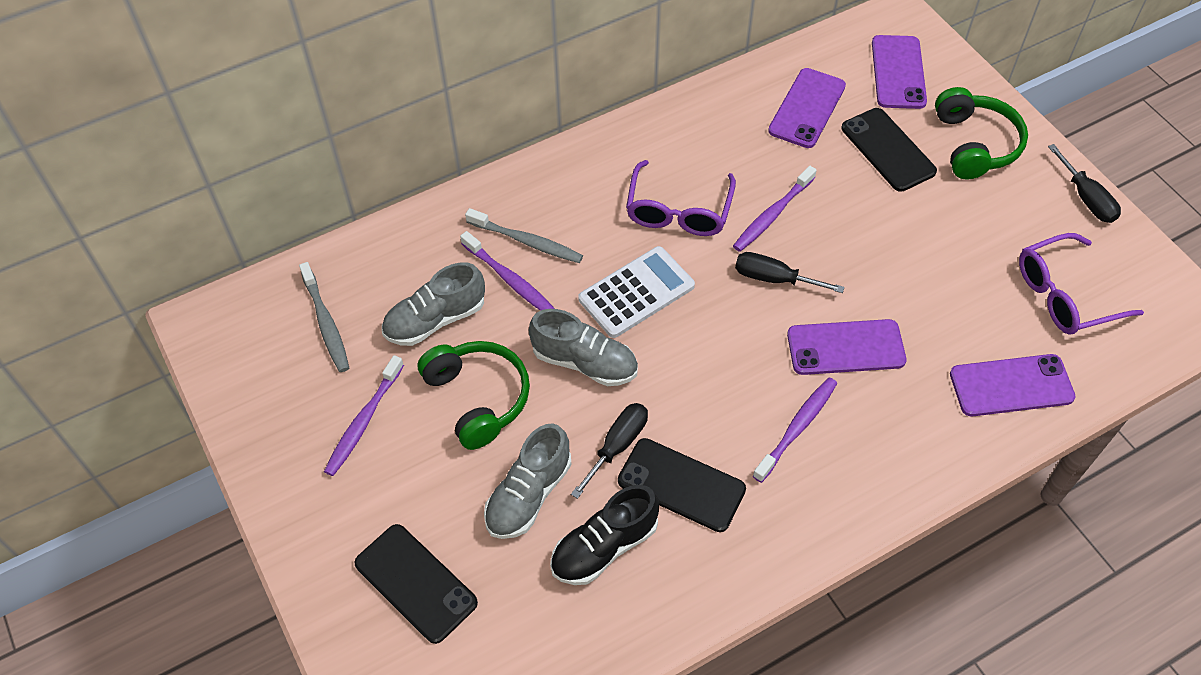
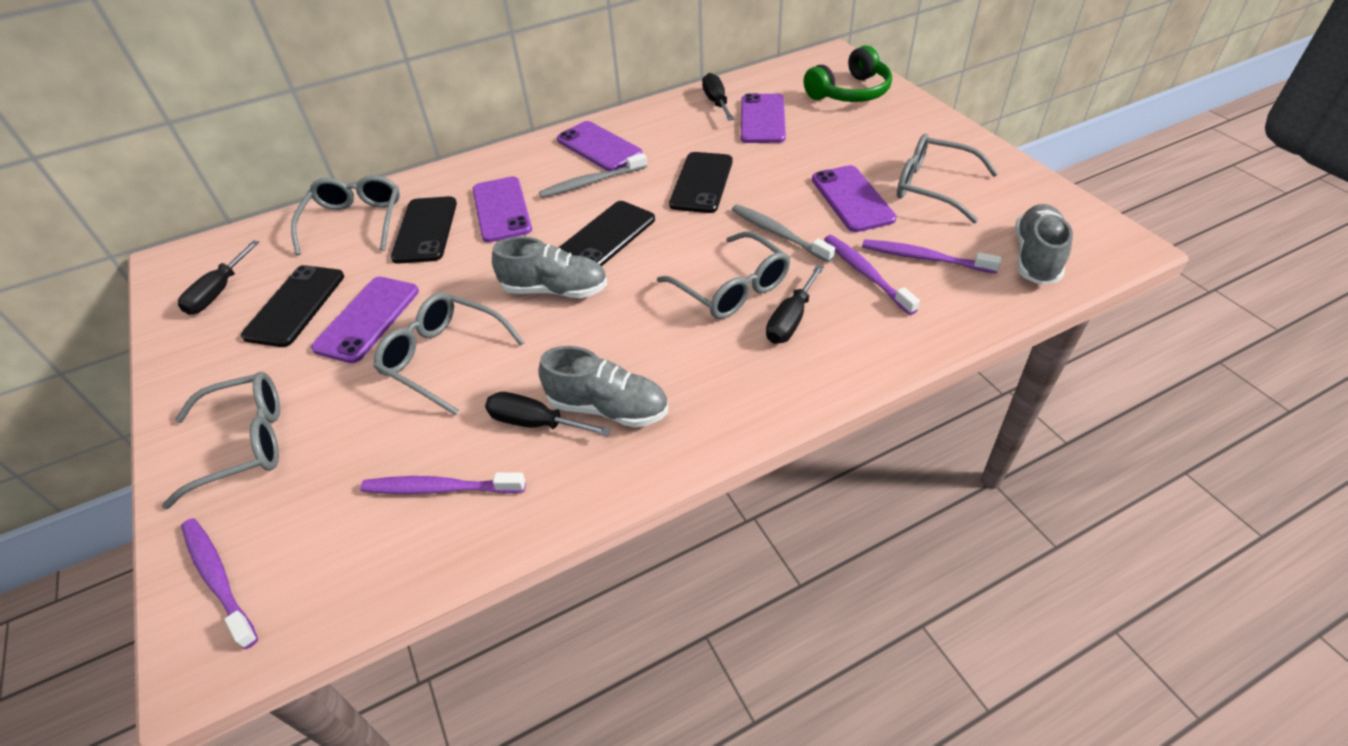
black phone: [354,524,478,644] [618,438,746,532] [841,108,937,192] = 3 -> [241,265,344,347] [391,196,457,264] [558,201,655,267] [669,152,733,213] = 4
black screwdriver: [571,403,648,499] [735,252,845,293] [1048,144,1121,223] = 3 -> [178,240,259,315] [485,392,611,436] [702,73,734,121] [766,265,824,344] = 4
black shoe: [550,485,659,585] = 1 -> none = 0
green headphones: [418,341,530,450] [935,87,1028,179] = 2 -> [804,45,892,102] = 1
grey glasses: none = 0 -> [162,372,280,509] [291,175,400,255] [373,293,525,416] [657,231,790,319] [897,134,998,224] = 5
purple glasses: [626,160,736,236] [1019,233,1144,334] = 2 -> none = 0
purple phone: [768,68,846,148] [787,319,906,375] [872,35,927,109] [950,354,1076,416] = 4 -> [311,277,419,363] [473,176,532,242] [557,121,643,171] [741,93,786,143] [812,165,897,232] = 5
white calculator: [578,246,695,338] = 1 -> none = 0

